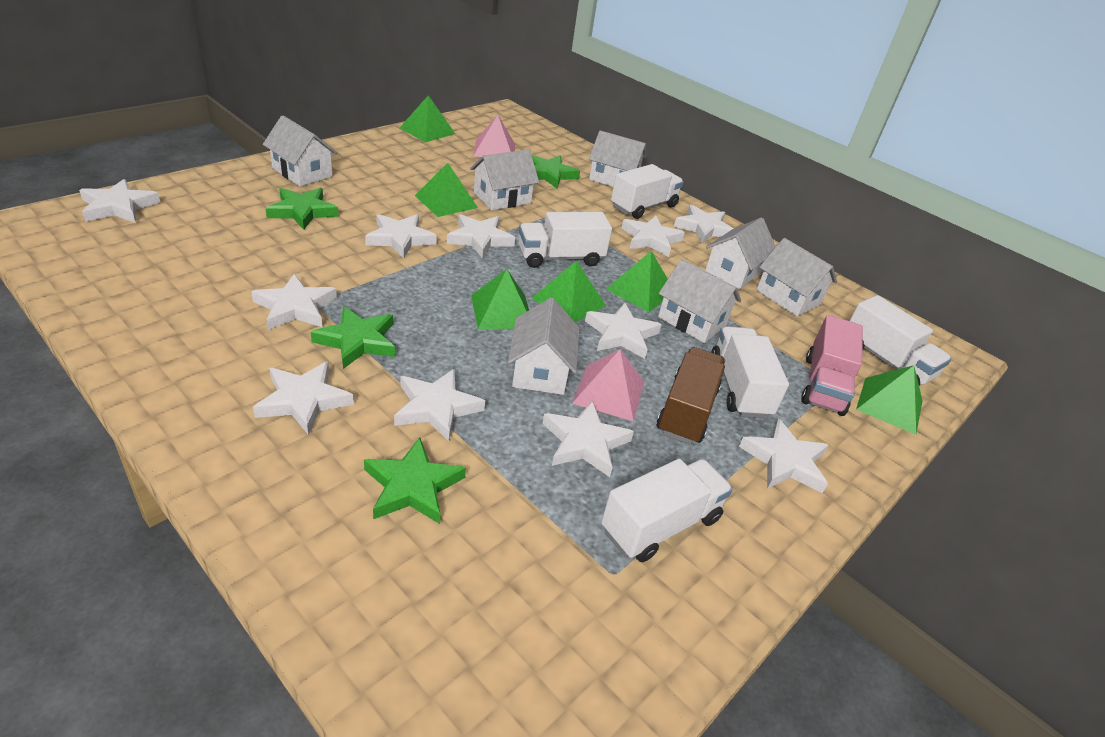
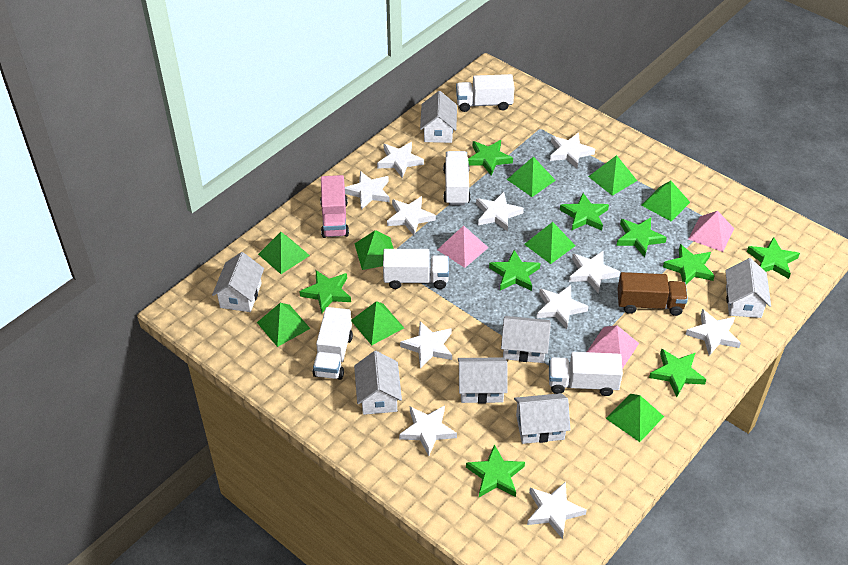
green pyramid: [400,95,455,142] [415,163,478,217] [471,269,529,329] [531,261,606,322] [606,251,668,312] [856,365,922,434] = 6 -> [257,303,311,347] [258,232,310,274] [351,301,404,345] [355,230,394,270] [507,157,556,197] [524,222,576,264] [588,155,637,196] [606,394,664,442] [641,180,690,222] = 9
green star: [265,188,339,230] [311,306,395,369] [364,438,466,524] [532,155,580,189] = 4 -> [299,270,351,313] [466,444,525,497] [468,140,513,176] [489,250,541,291] [560,193,609,230] [616,217,667,257] [649,349,707,397] [663,244,715,285] [747,237,800,279] = 9
pink pyramid: [473,115,515,157] [572,349,644,421] = 2 -> [437,225,489,268] [587,325,639,369] [688,211,734,252] = 3

